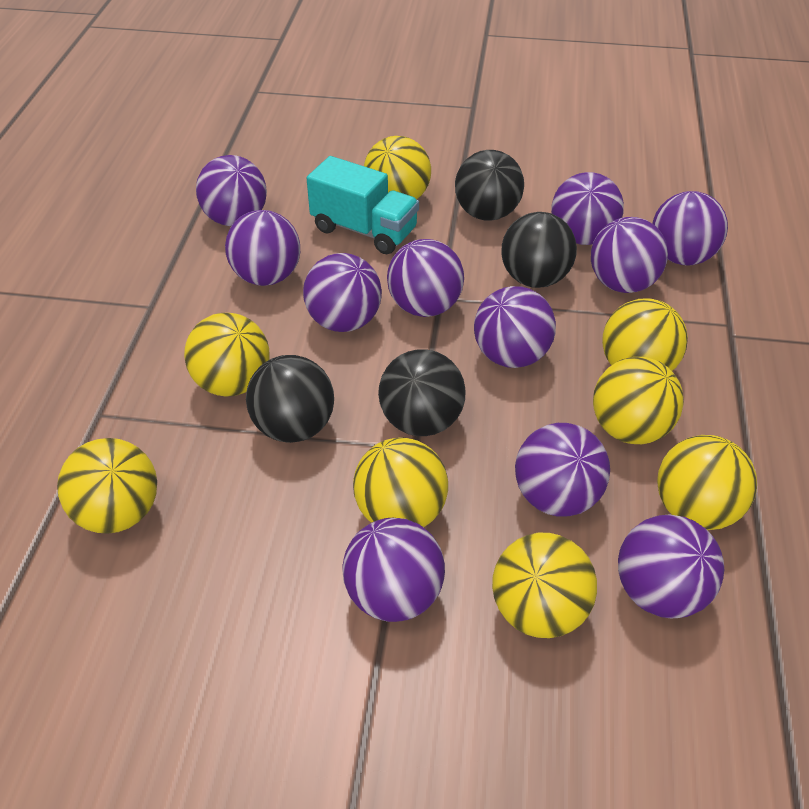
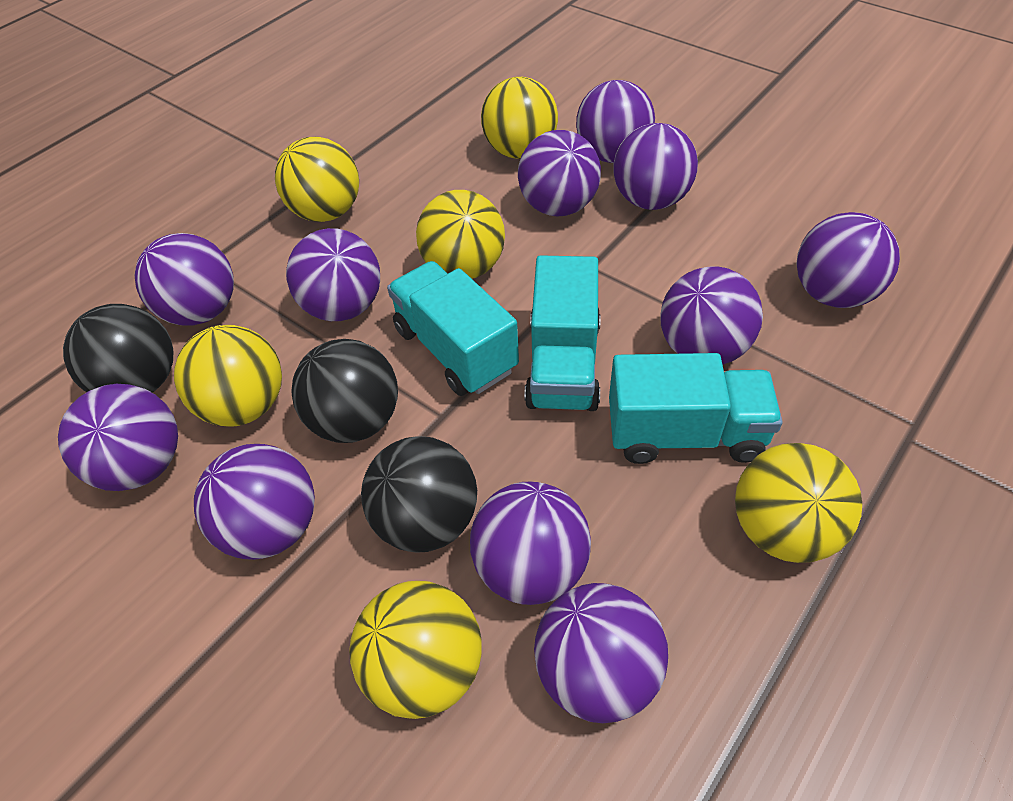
black ball: [246,355,334,443] [378,350,466,436] [455,150,524,221] [501,212,577,288] = 4 -> [63,304,173,393] [291,339,398,443] [361,436,477,553] = 3
turquoise truck: [307,156,419,254] = 1 -> [387,261,519,396] [524,255,601,411] [609,353,783,464] = 3
yellow ball: [57,438,157,534] [184,313,270,397] [353,437,448,527] [364,136,431,200] [492,533,597,638] [593,357,684,444] [602,298,688,371] [657,435,757,530] = 8 -> [174,325,282,427] [275,137,359,222] [349,581,482,719] [416,190,505,279] [481,77,558,159] [735,443,862,563] = 6

